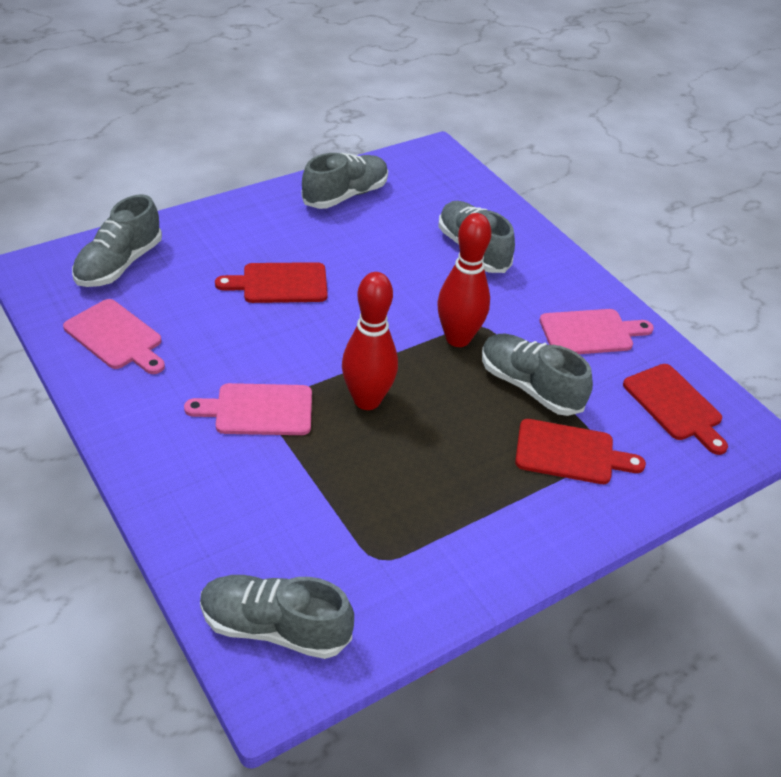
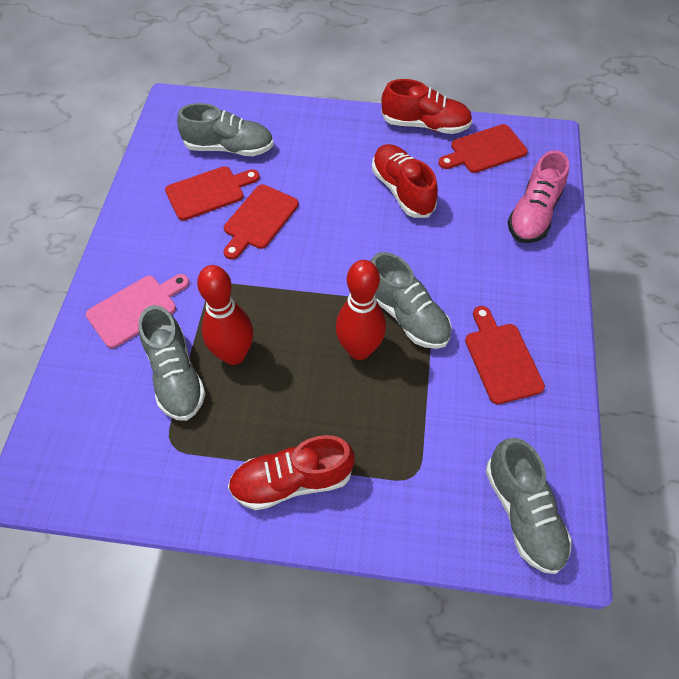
grey shoe: [72,194,162,287] [200,575,354,659] [302,153,388,209] [438,201,515,273] [482,334,593,416] = 5 -> [139,305,206,421] [177,103,274,156] [370,252,452,349] [486,438,572,574] = 4
pink cutting board: [63,299,165,374] [184,383,312,435] [539,309,654,354] = 3 -> [86,274,189,348] = 1
pink shoe: none = 0 -> [508,150,569,243] = 1
red cutting board: [215,262,328,303] [515,419,646,484] [623,364,728,455] = 3 -> [165,166,260,221] [224,185,299,260] [438,124,528,173] [465,306,545,404] = 4
red shoe: none = 0 -> [228,435,355,510] [372,144,438,218] [381,79,472,134] = 3

